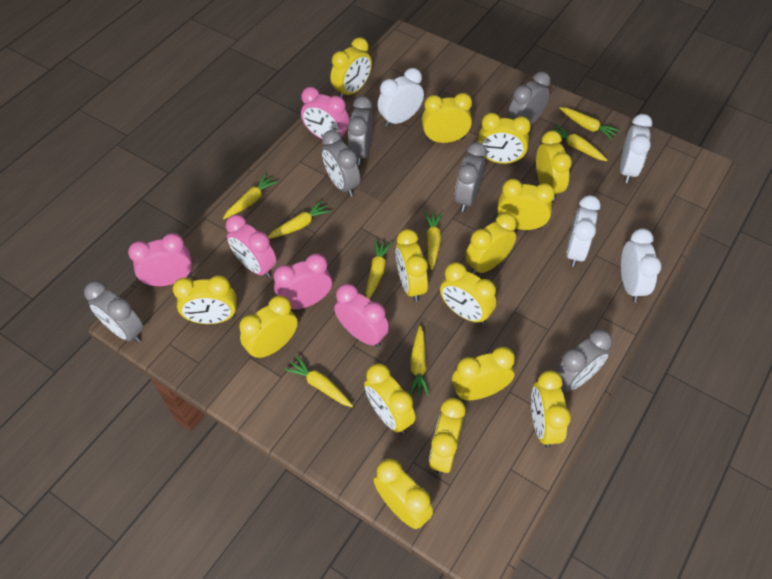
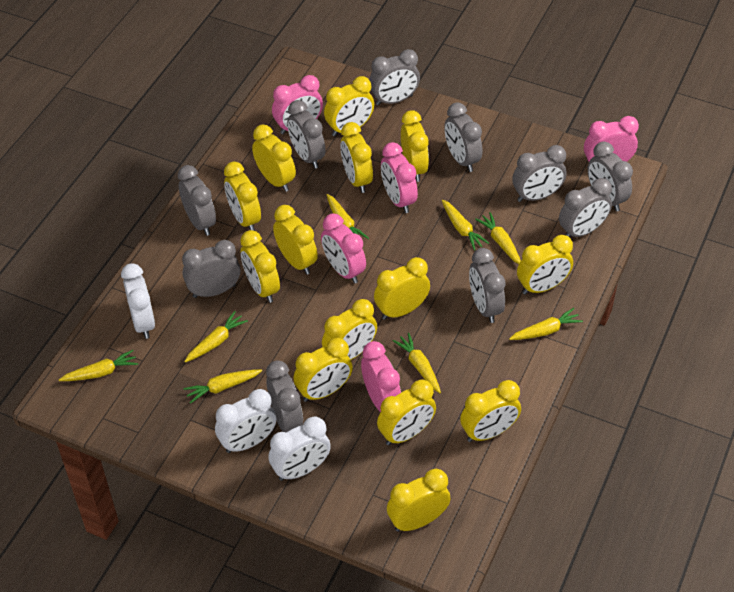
grey clock: [84,281,144,343] [322,130,360,197] [348,96,373,165] [455,142,487,212] [507,72,551,125] [555,329,612,391] = 6 -> [178,165,216,236] [182,240,240,298] [266,360,303,433] [287,100,325,169] [369,49,420,106] [444,102,483,172] [469,248,506,323] [512,145,566,202] [559,178,612,237] [588,142,633,211] = 10
white clock: [378,68,424,127] [566,195,601,267] [620,114,652,183] [621,228,662,302] = 4 -> [121,263,155,339] [215,389,276,453] [268,416,331,481] = 3
yellow clock: [173,275,237,324] [239,295,298,360] [330,37,372,98] [364,363,416,434] [374,459,433,529] [396,229,428,302] [422,93,472,143] [429,398,466,475] [440,262,496,324] [452,347,515,400] [465,213,517,275] [478,113,531,164] [497,179,555,230] [531,370,571,448] [536,131,572,201] = 15 -> [224,162,261,231] [240,230,280,303] [252,125,296,192] [273,205,318,275] [293,338,353,402] [322,299,377,360] [324,76,374,136] [340,122,373,193] [374,257,430,320] [377,380,436,445] [387,469,451,532] [401,110,429,182] [460,380,521,442] [517,235,573,295] = 14

